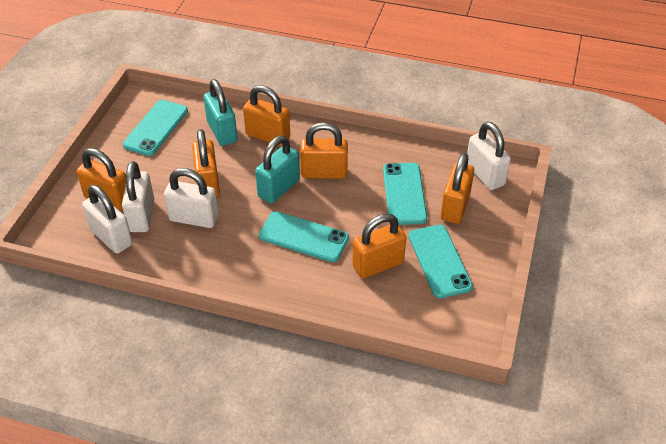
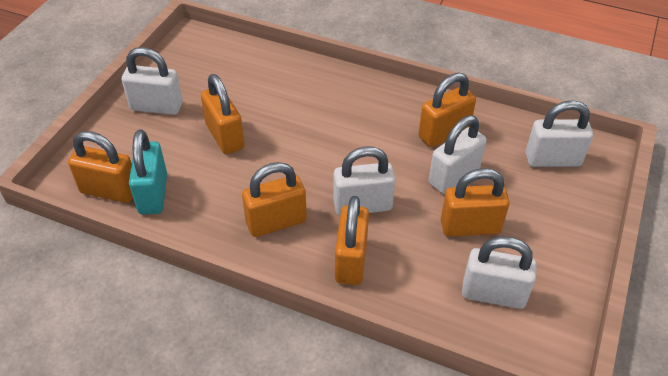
turquoise padlock: [203,79,238,146] [255,135,300,203] = 2 -> [129,129,167,215] = 1
turquoise phone: [123,100,188,156] [259,211,349,262] [383,163,427,225] [409,225,473,298] = 4 -> none = 0
white padlock: [82,185,132,254] [122,161,154,232] [164,168,219,228] [467,122,511,190] = 4 -> [122,47,183,115] [333,146,396,216] [429,115,487,194] [462,236,537,309] [526,100,593,167] = 5

